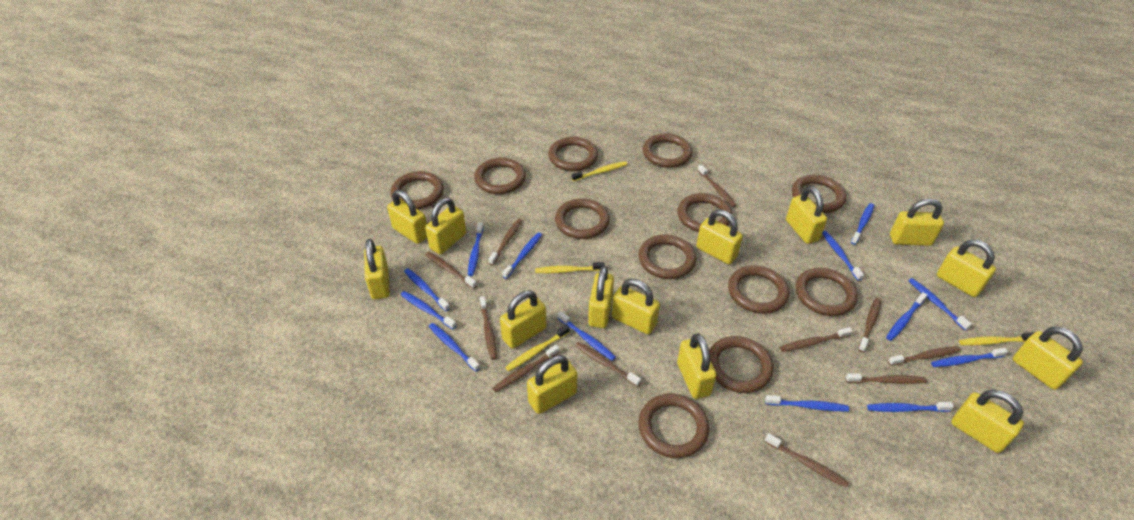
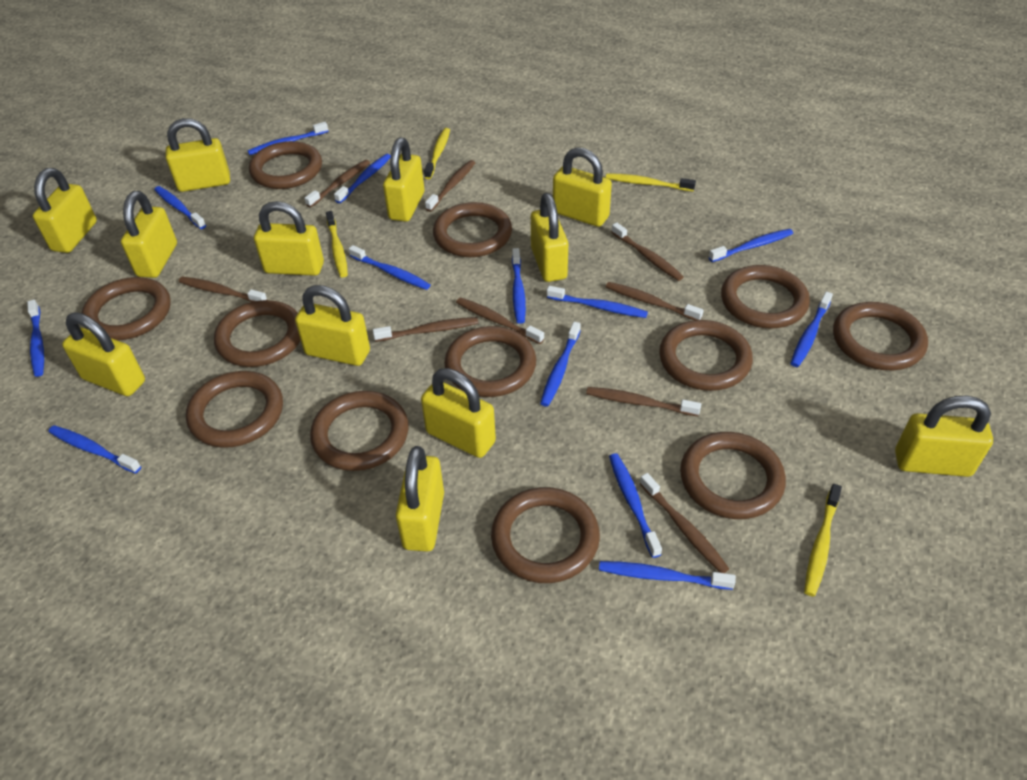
brown toothbrush: [425,252,477,289] [479,296,497,360] [488,219,522,265] [492,345,559,393] [575,342,641,387] [698,165,737,207] [765,433,849,488] [780,327,852,352] [845,373,927,384] [858,298,881,352] [888,346,961,366] = 11 -> [179,277,267,302] [305,160,370,207] [373,317,478,342] [425,160,475,212] [456,297,544,344] [586,387,701,416] [606,282,704,320] [611,222,684,281] [639,473,729,573] = 9
yellow padlock: [364,239,390,299] [387,190,427,244] [425,198,466,254] [500,291,546,349] [527,355,577,414] [588,266,614,328] [612,279,660,334] [677,333,717,399] [696,209,743,264] [786,186,827,244] [890,199,944,246] [937,240,996,297] [951,390,1024,453] [1013,326,1083,390] = 14 -> [33,168,97,253] [62,312,145,396] [121,191,177,278] [166,118,230,192] [254,201,324,276] [295,285,370,366] [383,137,424,222] [396,446,444,551] [421,368,496,458] [531,193,568,282] [553,148,612,227] [895,396,993,477] = 12

